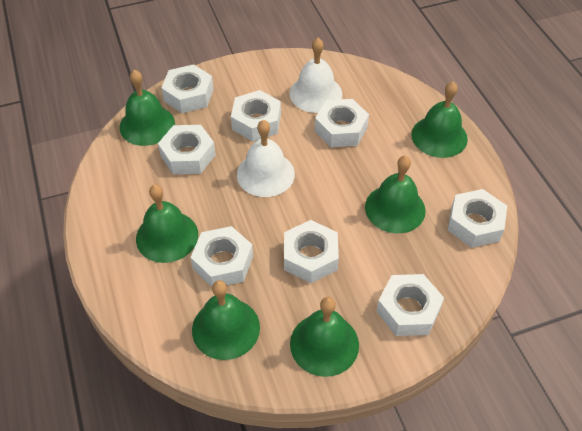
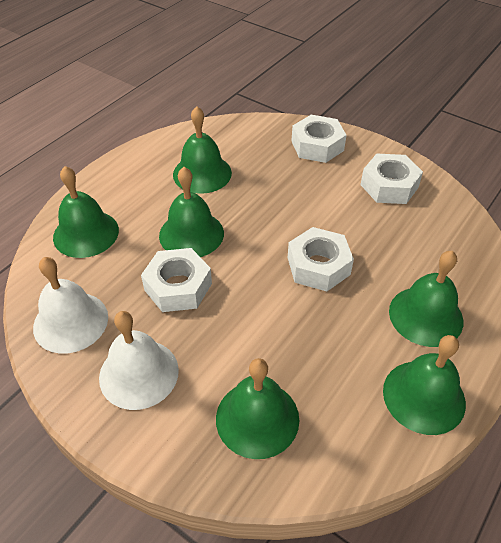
white nut: [158,125,216,174] [161,64,214,113] [190,226,253,287] [231,90,281,141] [284,220,339,283] [315,99,369,148] [376,274,444,336] [448,189,507,248] = 8 -> [141,248,212,312] [288,227,354,291] [291,115,346,163] [360,154,423,204] = 4

